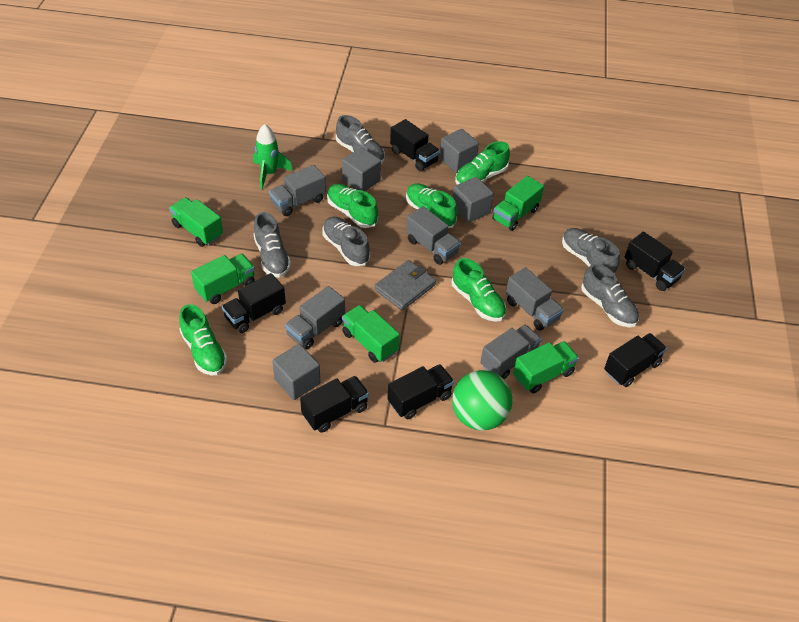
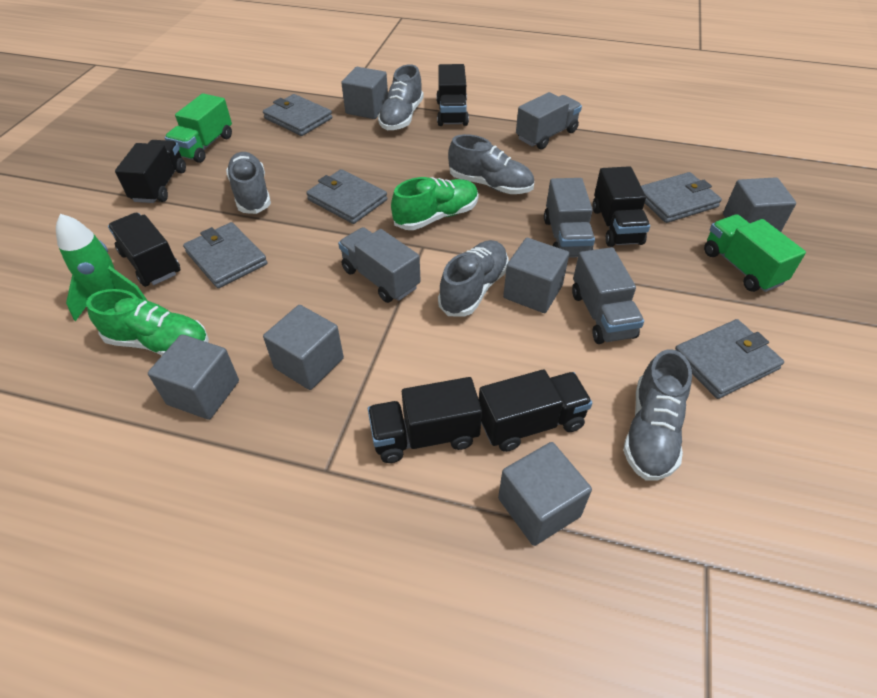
green ball: [452,370,513,431] = 1 -> none = 0
green shoe: [179,304,228,375] [327,184,378,228] [406,183,457,228] [452,258,506,322] [455,141,510,185] = 5 -> [86,289,209,355] [391,177,479,230] = 2
green truck: [169,197,223,247] [191,254,255,304] [342,305,400,363] [492,176,544,231] [513,341,579,393] = 5 -> [165,93,232,163] [704,214,806,292] = 2
grey cube: [272,344,320,400] [342,147,381,191] [440,129,479,173] [453,177,493,223] = 4 -> [148,334,239,420] [263,305,344,390] [341,67,388,119] [498,442,592,546] [503,238,569,313] [723,177,796,232] = 6
grey truck: [269,165,326,216] [285,286,345,350] [406,206,461,265] [480,325,542,379] [506,267,564,331] = 5 -> [338,227,421,303] [516,92,582,149] [544,178,595,258] [572,247,644,344] = 4
grey wallet: [374,260,436,310] = 1 -> [183,222,268,288] [263,94,332,136] [306,169,387,224] [641,172,722,223] [675,319,784,399] = 5

